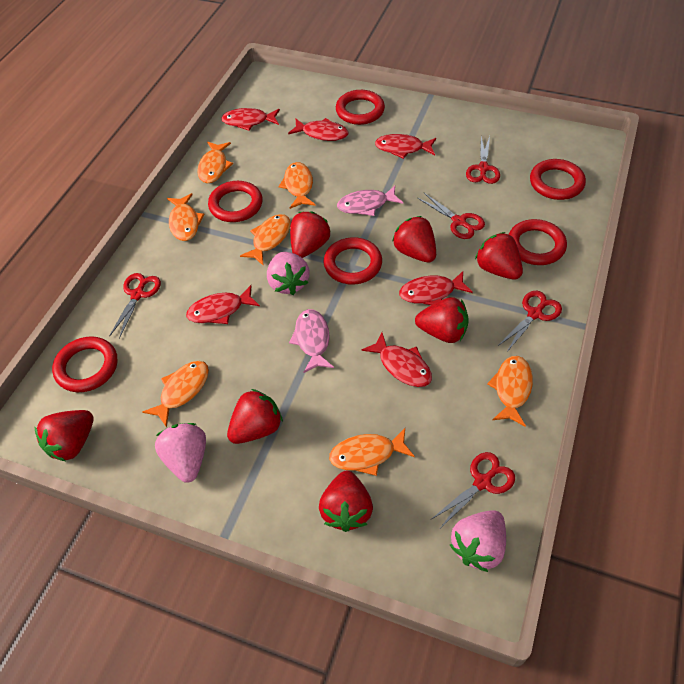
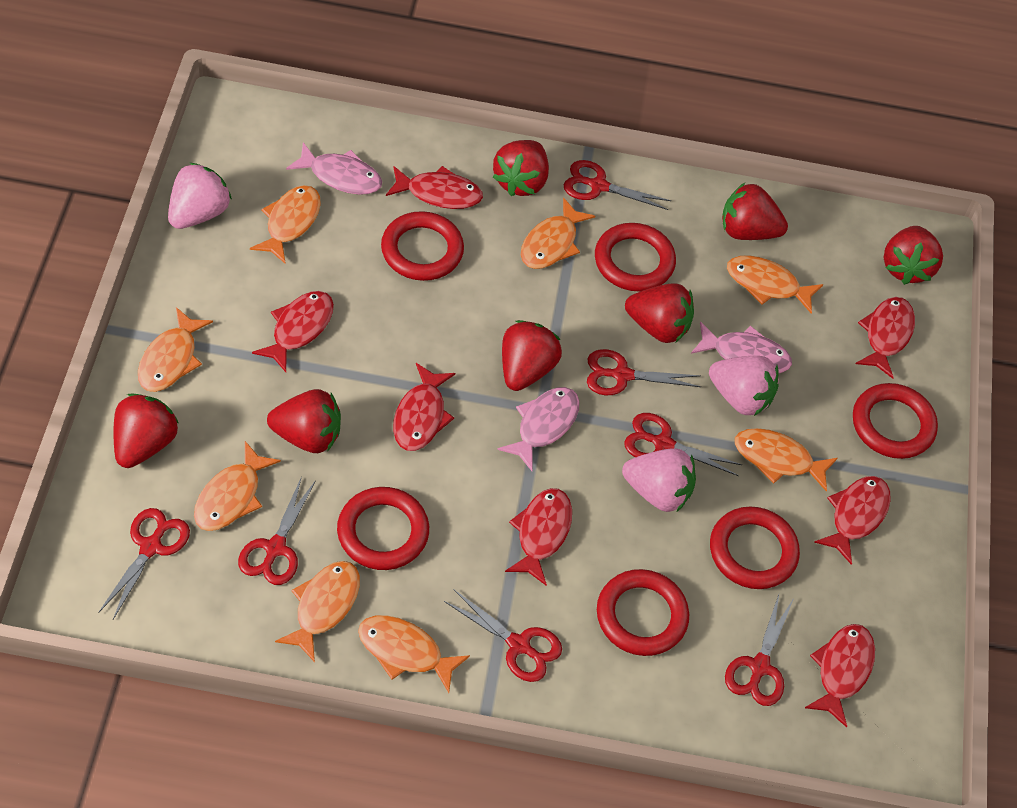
orange fish: [142,361,209,428] [167,193,205,241] [197,142,233,183] [240,214,291,266] [279,162,316,209] [329,428,415,476] [487,356,533,427] = 7 -> [138,307,213,392] [194,441,281,531] [250,185,321,263] [275,561,360,662] [358,615,470,693] [521,198,595,269] [727,255,824,314] [735,428,838,492] = 8
pink fish: [289,309,334,373] [337,186,403,216] = 2 -> [286,142,382,195] [497,387,579,471] [691,322,792,373] = 3
red fish: [186,285,260,324] [221,108,280,131] [288,118,348,141] [362,333,432,387] [375,134,436,159] [399,271,473,305] = 6 -> [252,291,334,372] [386,166,483,209] [393,363,455,451] [505,488,572,586] [805,624,875,727] [814,476,891,565] [856,297,915,379] = 7
red scissors: [109,273,161,339] [418,193,485,239] [432,452,515,528] [466,136,500,184] [498,291,562,352] = 5 -> [98,508,190,619] [238,476,316,585] [444,590,562,682] [564,160,671,210] [587,349,701,395] [624,413,742,476] [725,594,794,706] = 7

